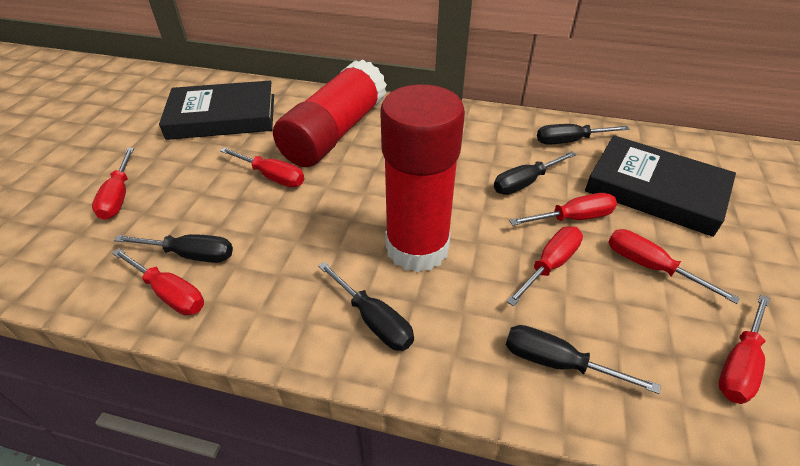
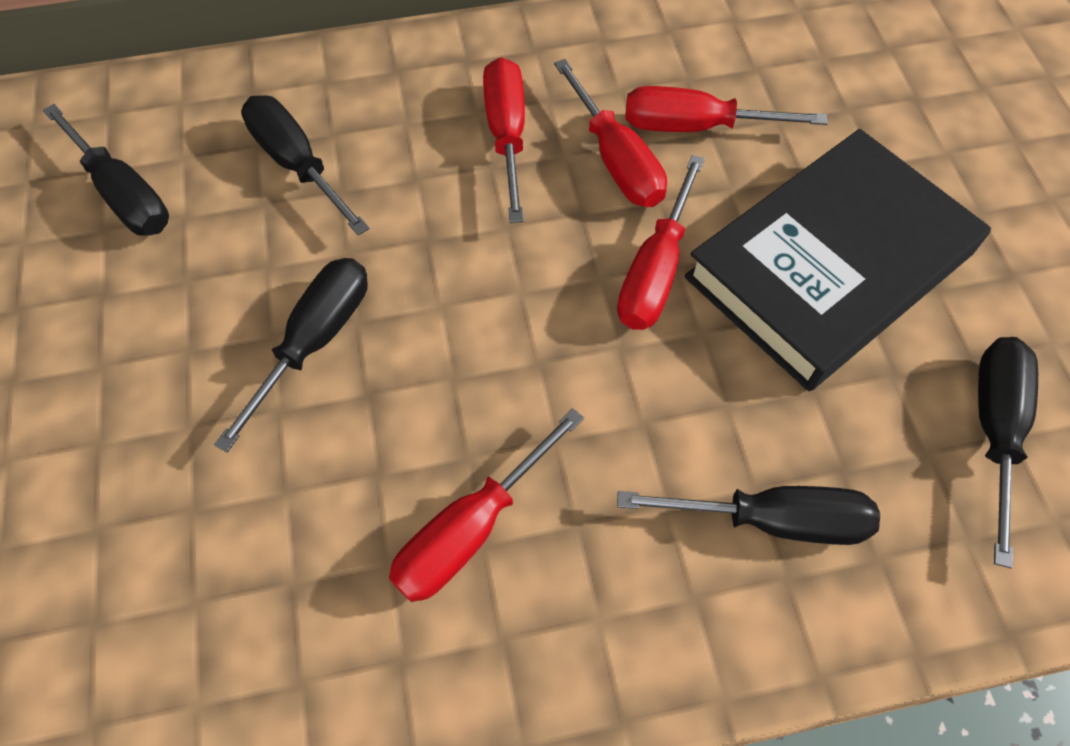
black book: [159,80,274,140] [585,135,736,237] = 2 -> [684,129,991,391] = 1
red glue stick: [273,59,387,167] [380,84,465,272] = 2 -> none = 0
red screwdriver: [92,148,134,220] [112,248,204,315] [220,147,304,187] [506,226,583,306] [509,193,617,226] [608,229,740,304] [718,294,770,404] = 7 -> [389,408,584,602] [483,57,525,223] [554,59,667,207] [617,155,705,330] [625,86,828,132] = 5

